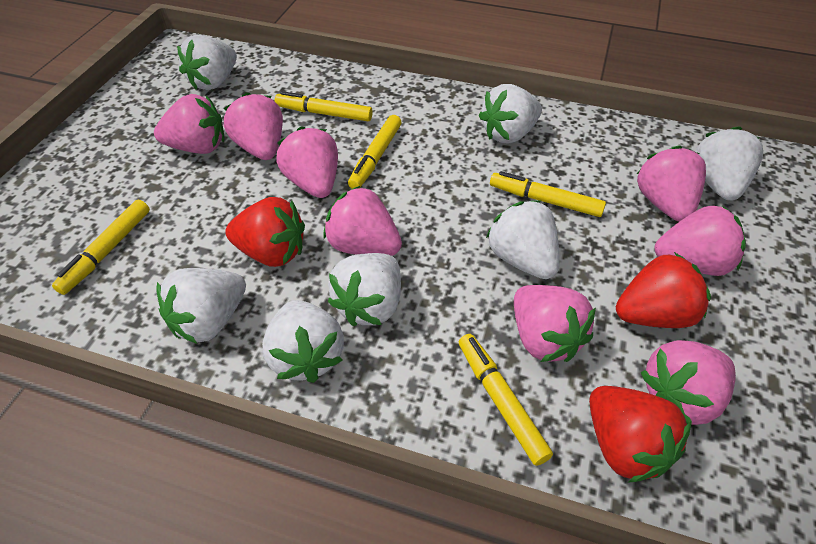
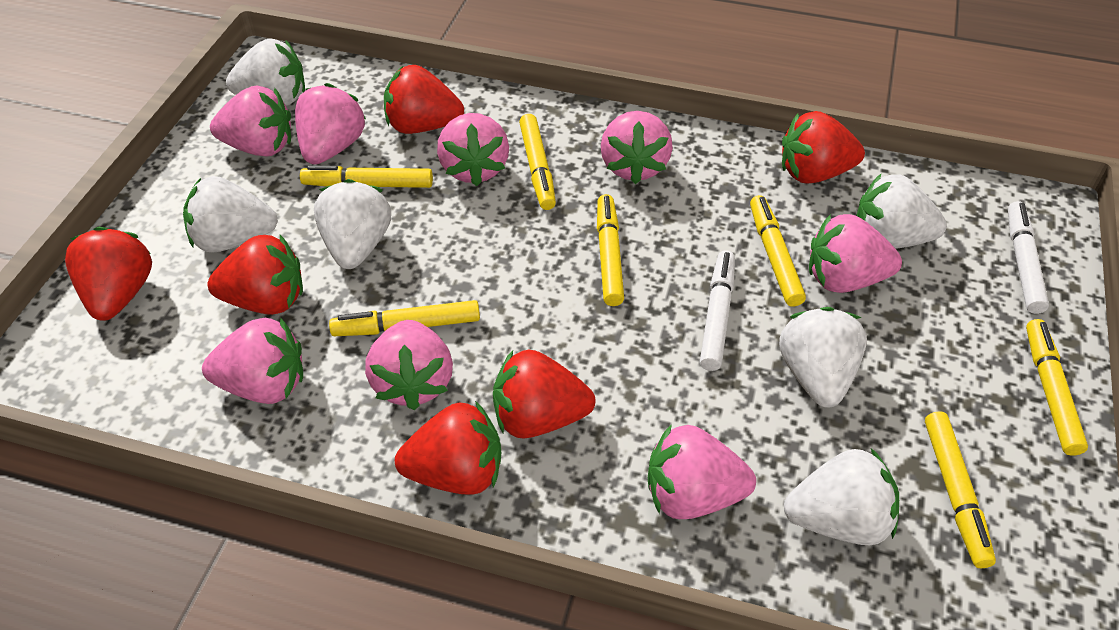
red strawberry: [225,197,305,267] [589,386,691,483] [616,252,711,328] = 3 -> [65,227,152,321] [208,235,303,315] [384,65,464,134] [395,401,501,495] [493,350,596,439] [782,111,865,184] = 6
white marker: none = 0 -> [700,250,735,371] [1008,201,1049,314] = 2
white strawberry: [156,268,246,344] [177,35,237,90] [262,300,344,383] [328,253,401,326] [479,84,542,144] [486,201,559,279] [694,127,763,201] = 7 -> [183,176,278,253] [226,38,305,106] [314,179,391,269] [779,307,867,408] [784,448,899,545] [857,174,947,249] = 6
yellow marker: [52,200,150,295] [275,91,373,121] [348,115,401,189] [459,334,553,466] [490,171,606,217] = 5 -> [300,165,433,188] [329,300,480,336] [519,114,556,210] [597,194,624,306] [750,195,806,307] [925,411,996,568] [1026,319,1088,456] = 7

